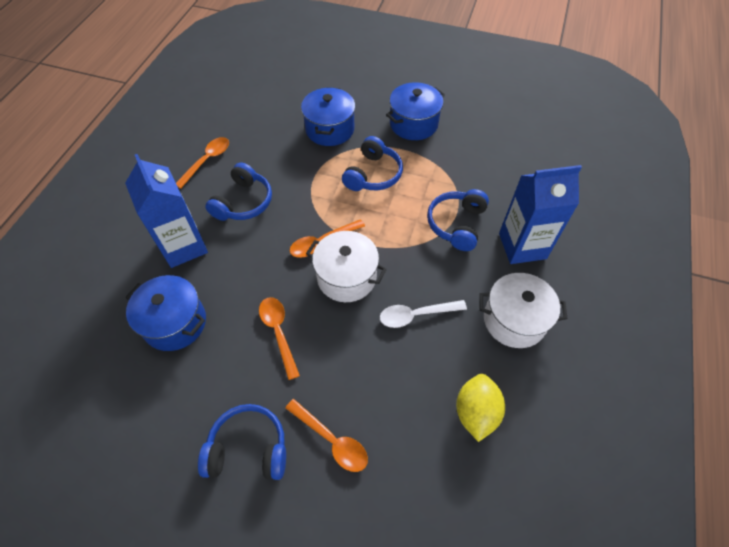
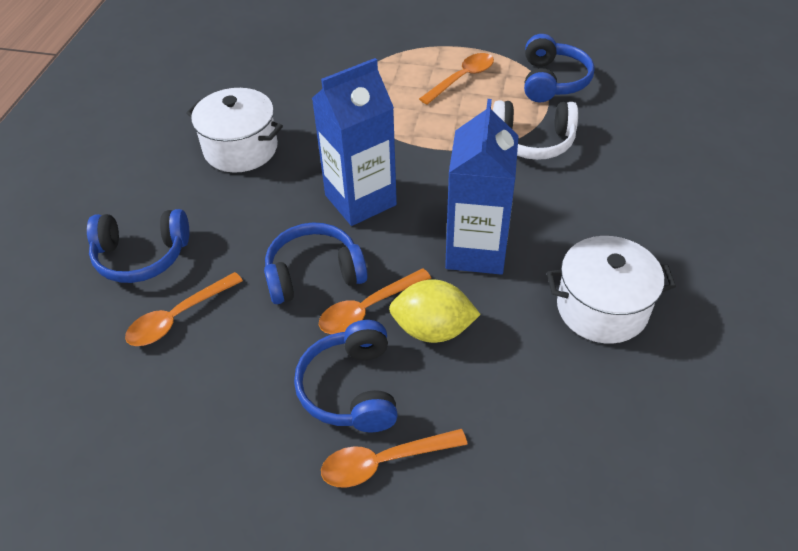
blue pot: [125,275,206,351] [301,87,355,146] [386,82,445,140] = 3 -> none = 0
white headphones: none = 0 -> [493,100,578,160] = 1
white spoon: [380,300,467,328] = 1 -> none = 0

